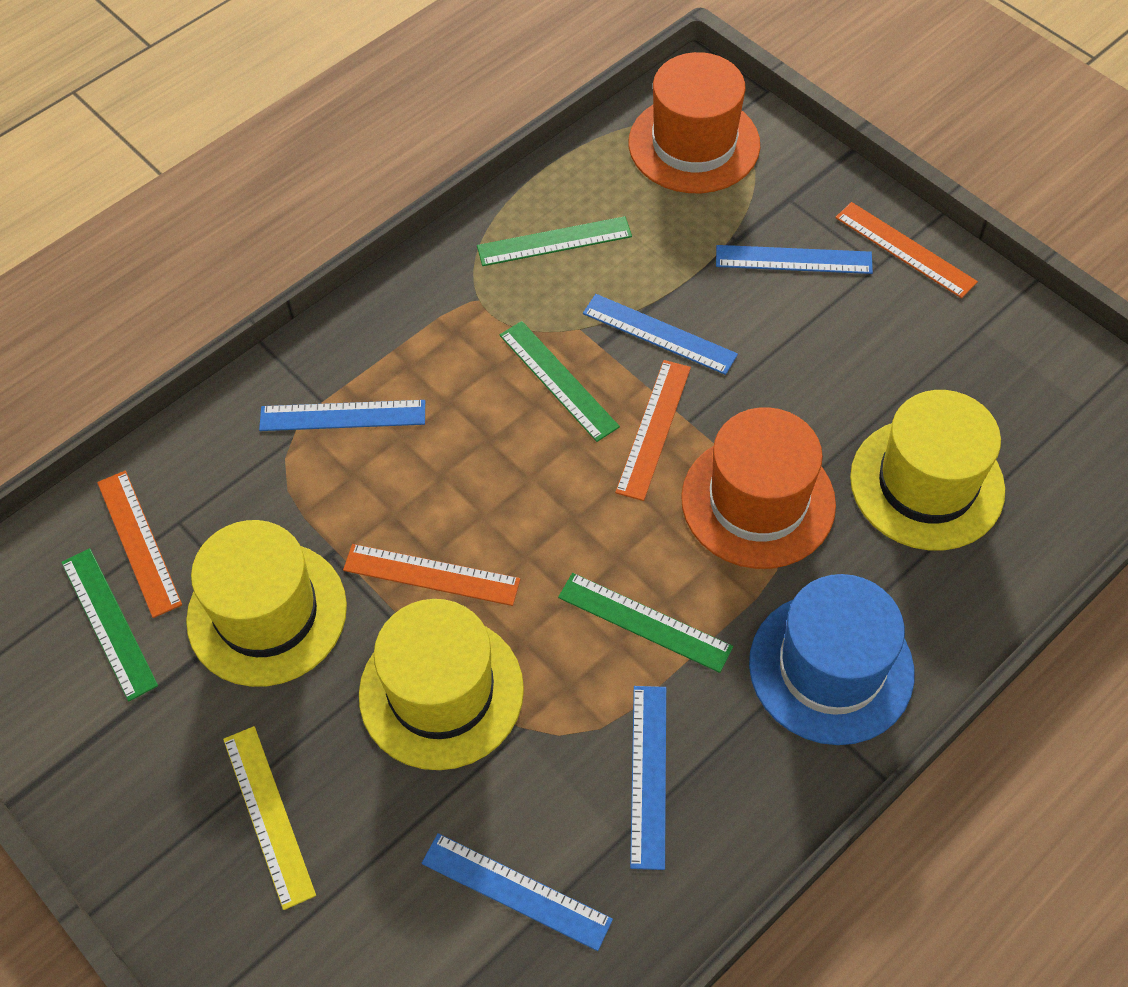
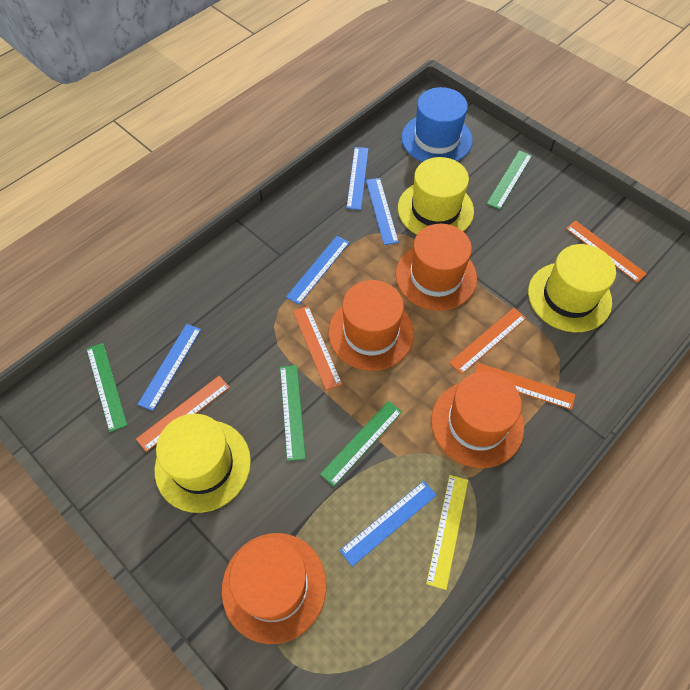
orange hat: [629,52,760,193] [681,407,836,569] = 2 -> [222,533,327,644] [328,280,414,371] [396,224,477,311] [431,372,524,468] = 4
orange ruler: [97,471,182,618] [343,544,521,606] [615,360,691,501] [835,202,978,298] = 4 -> [136,376,230,452] [293,306,342,390] [449,308,526,374] [475,363,575,410] [566,221,647,282] = 5

